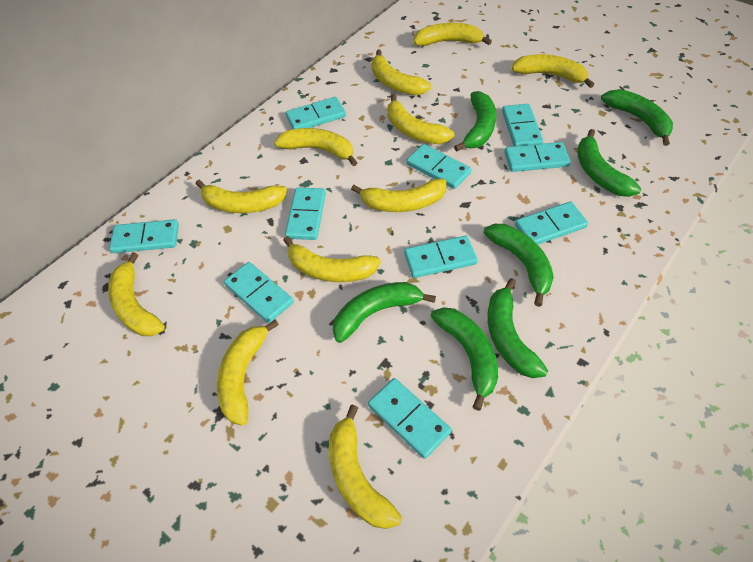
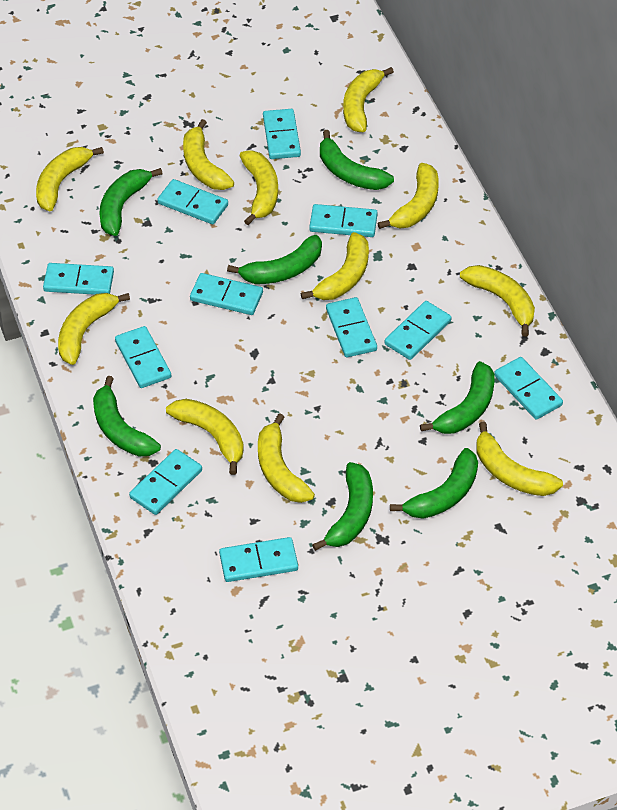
turquoise domino: [109,219,179,253] [224,262,294,323] [285,187,326,240] [286,97,346,129] [368,378,452,459] [404,236,478,278] [406,144,472,189] [502,104,543,146] [504,142,571,172] [515,202,588,244] = 10 -> [43,263,114,295] [115,326,171,388] [129,449,202,515] [157,179,228,224] [190,273,263,315] [219,537,298,582] [263,109,301,159] [309,204,378,237] [326,297,377,357] [384,301,452,360] [494,357,563,420] = 11

